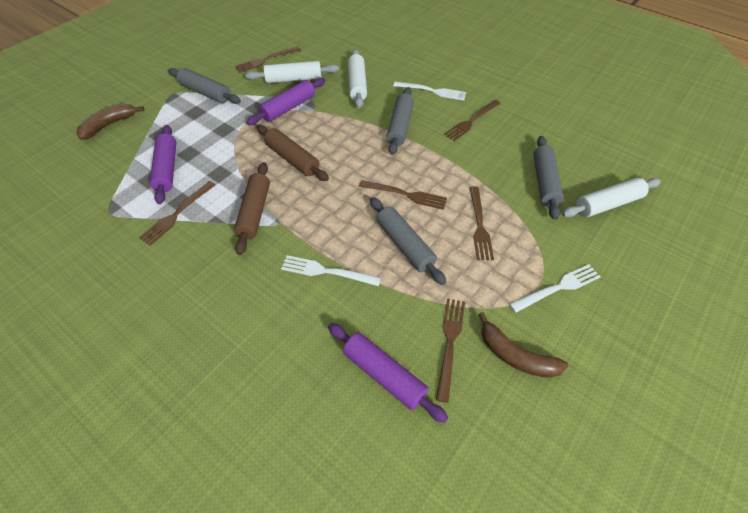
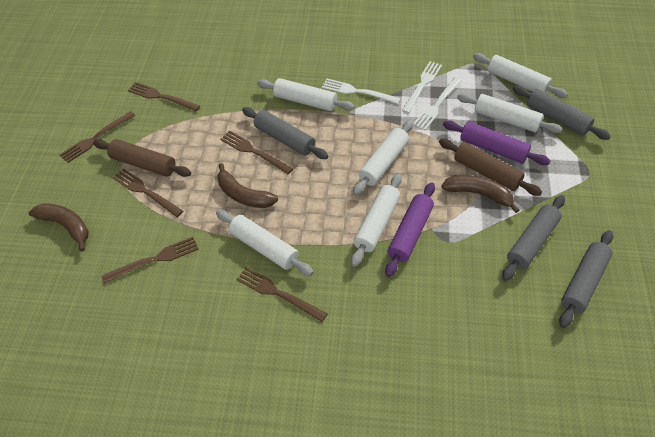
brown banana: [76,104,145,140] [478,312,568,378] = 2 -> [29,203,89,252] [217,163,278,208] [441,175,519,213] = 3
purple rolling pin: [150,125,176,204] [246,78,325,125] [328,323,448,423] = 3 -> [385,182,435,277] [443,121,550,165] = 2
white rolling pin: [245,61,339,83] [348,50,367,108] [562,178,661,217] = 3 -> [216,210,314,276] [257,78,355,111] [351,174,402,267] [353,120,413,196] [457,93,562,133] [473,53,568,98] = 6

